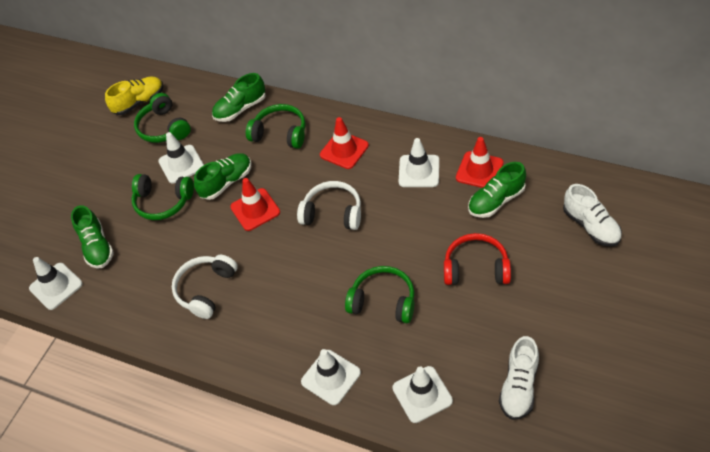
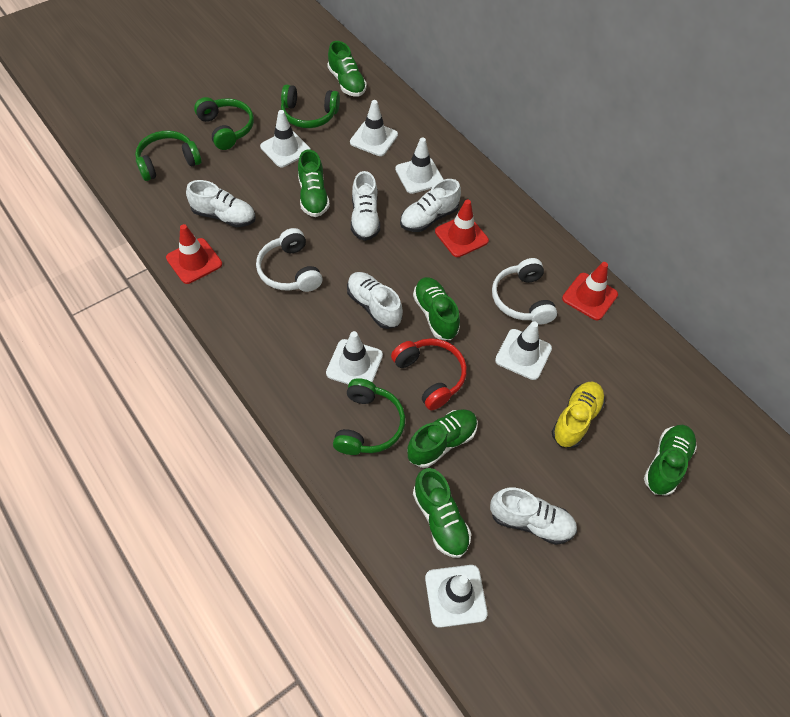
green shoe: [71,205,114,269] [194,153,252,200] [212,73,266,122] [468,162,526,218] = 4 -> [298,149,330,217] [327,41,367,97] [407,409,478,468] [413,277,460,340] [413,468,471,558] [644,425,697,496] = 6
white shoe: [499,336,539,420] [563,184,622,247] = 2 -> [186,180,256,227] [347,272,403,329] [351,171,380,241] [400,179,461,232] [490,488,577,545] = 5
white traffic cone: [29,257,82,310] [158,132,204,184] [301,349,361,405] [392,366,453,423] [399,138,439,187] = 5 -> [260,110,311,167] [326,331,383,385] [350,100,398,156] [395,137,444,194] [425,565,488,628] [495,322,552,380] = 6

